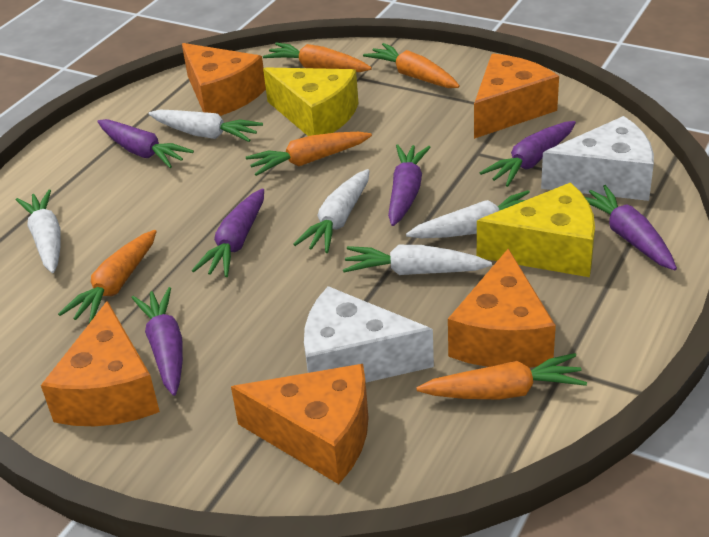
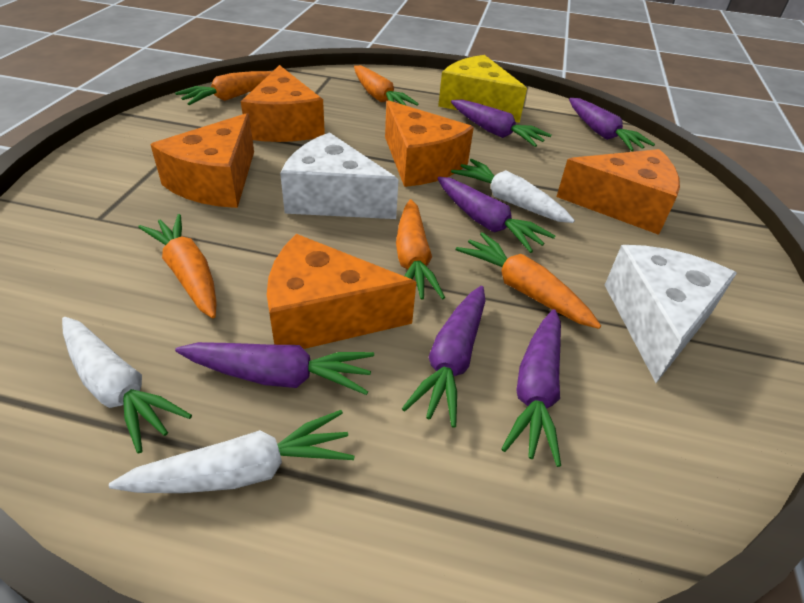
white carrot: [16,189,61,273] [148,110,263,142] [293,169,370,253] [343,245,492,275] [406,190,530,238] = 5 -> [62,317,192,454] [109,410,355,493] [451,159,575,223] = 3
yellow cheese: [263,67,359,136] [477,182,595,277] = 2 -> [438,55,527,123] = 1

